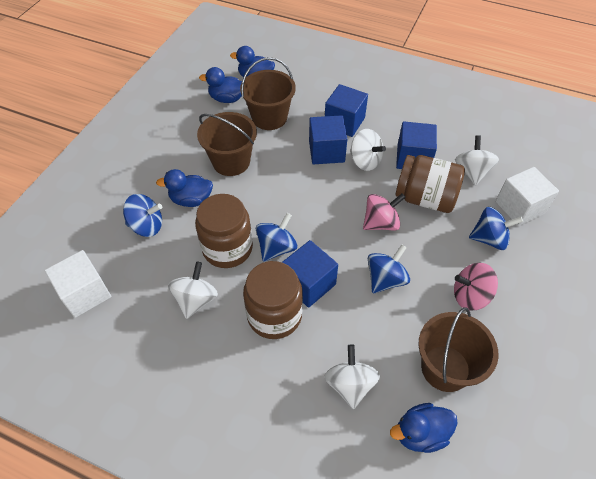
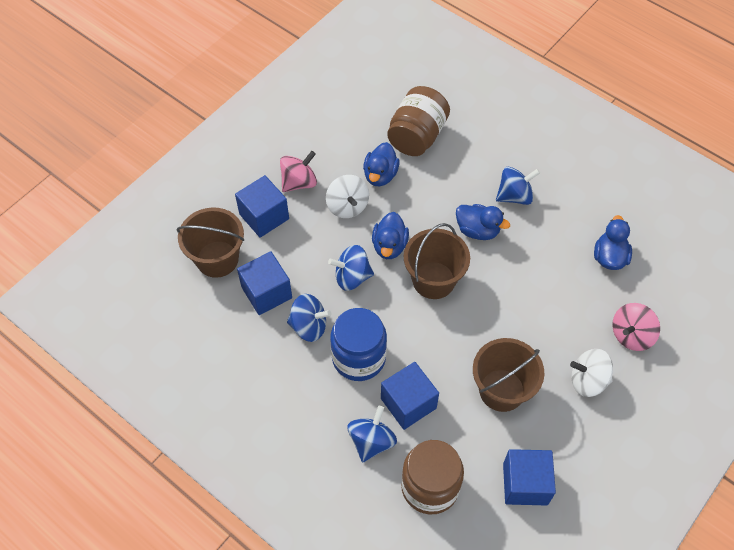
blue jar: none = 0 -> [330,308,387,381] = 1
brown jar: [195,194,253,268] [243,261,303,339] [395,155,465,213] = 3 -> [387,86,450,156] [401,440,464,515] = 2
white cube: [45,250,111,318] [496,167,559,226] = 2 -> none = 0
white spinning top: [168,262,218,319] [325,344,380,409] [350,129,386,171] [455,135,499,186] = 4 -> [326,175,369,218] [570,349,613,397] = 2

